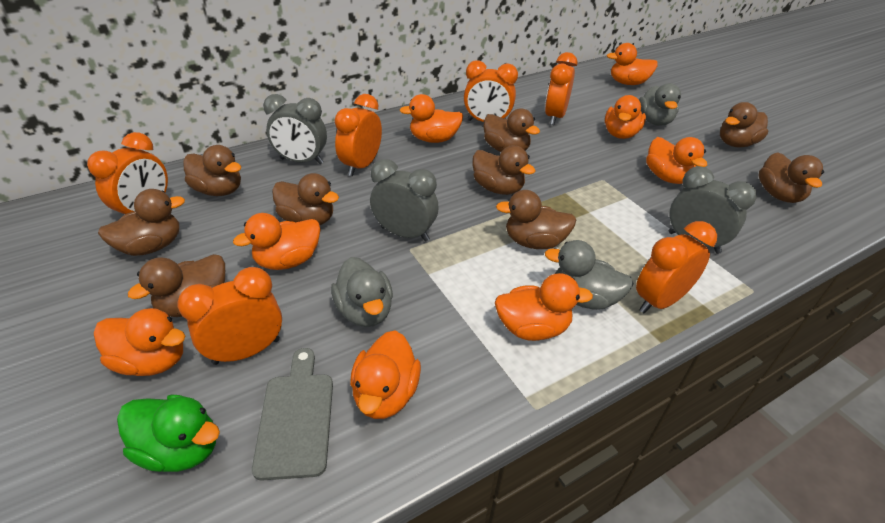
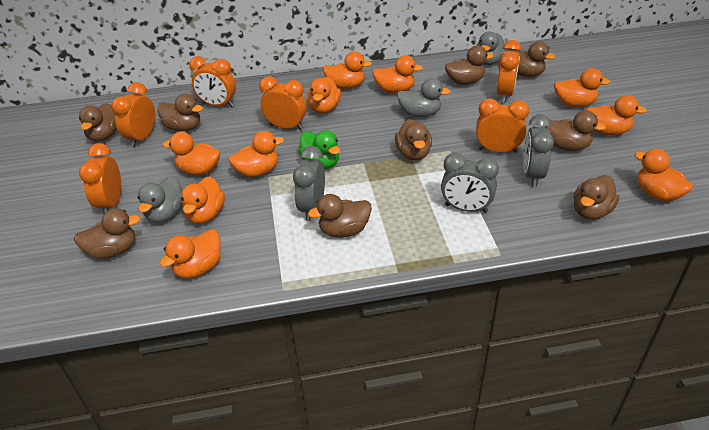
grey cutting board: [252,348,333,480] = 1 -> none = 0
orange duck: [94,308,185,376] [233,213,320,270] [350,331,421,419] [399,94,463,143] [495,273,593,341] [605,95,646,139] [607,43,658,85] [646,137,707,184] = 8 -> [160,230,221,278] [163,132,220,175] [181,176,225,224] [229,131,284,177] [307,77,341,113] [323,52,372,89] [372,55,423,93] [554,68,610,107] [586,95,647,135] [635,149,693,201] = 10

